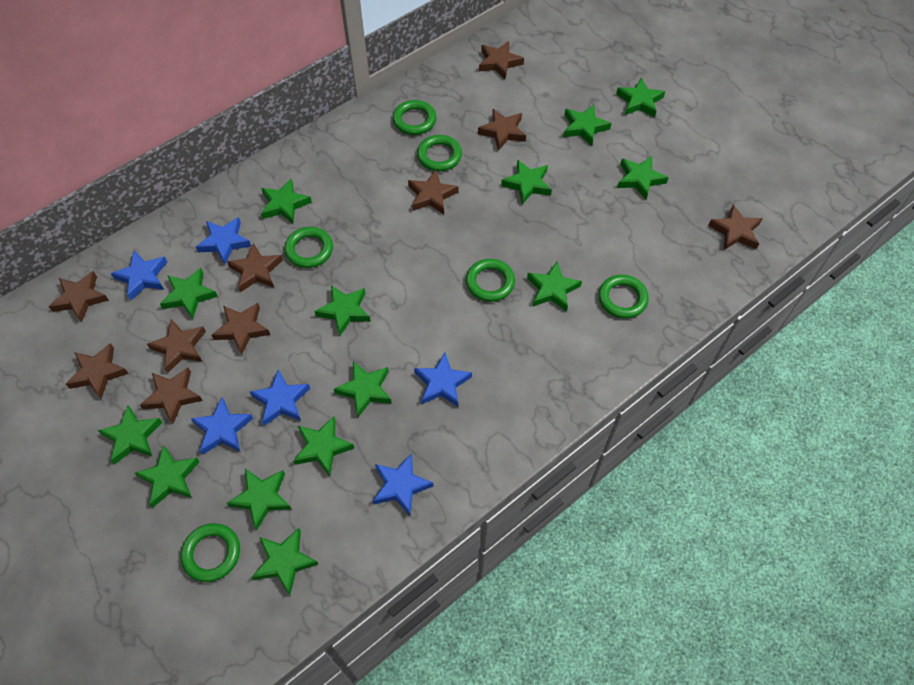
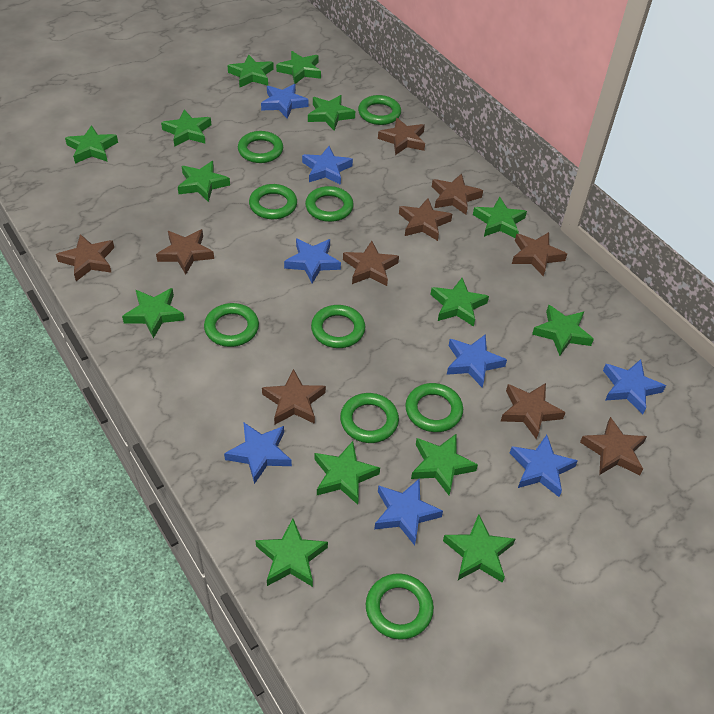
blue star: [111,251,167,300] [191,398,253,455] [196,217,251,264] [250,370,310,426] [373,453,433,516] [414,353,472,407] = 6 -> [224,422,292,484] [261,84,309,119] [284,238,341,283] [302,146,353,185] [374,478,443,545] [447,334,507,388] [510,435,578,497] [603,359,666,414] = 8
green ring: [180,523,240,582] [284,227,333,268] [393,100,436,135] [417,135,462,171] [466,259,515,302] [598,275,649,319] = 6 -> [204,303,259,347] [238,131,283,163] [249,184,297,219] [305,186,354,222] [311,305,365,348] [340,393,399,443] [358,95,401,125] [366,574,434,640] [405,383,463,432] = 9

